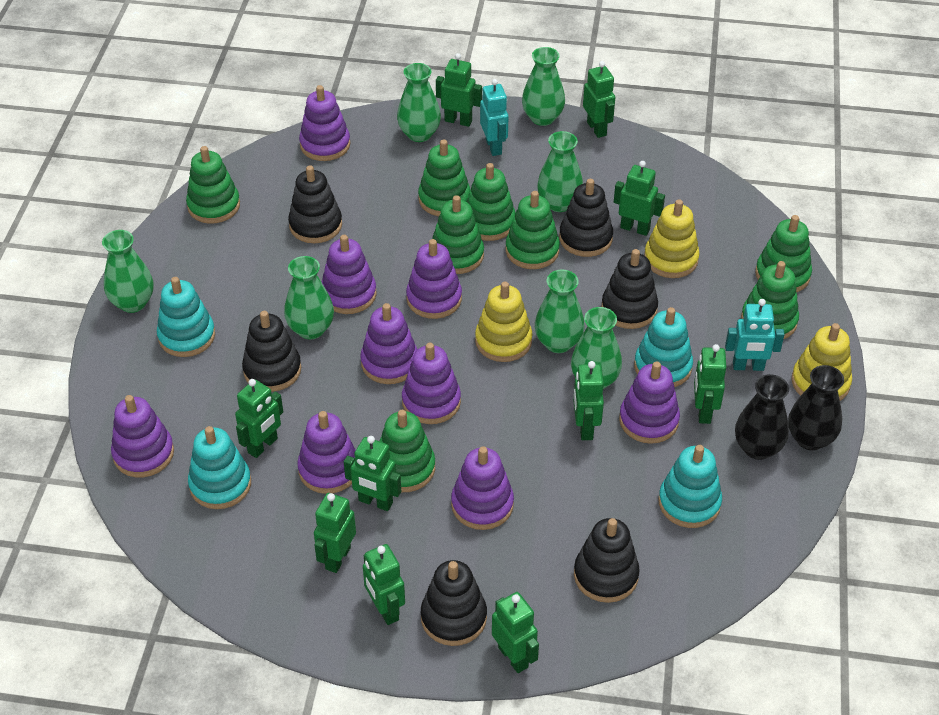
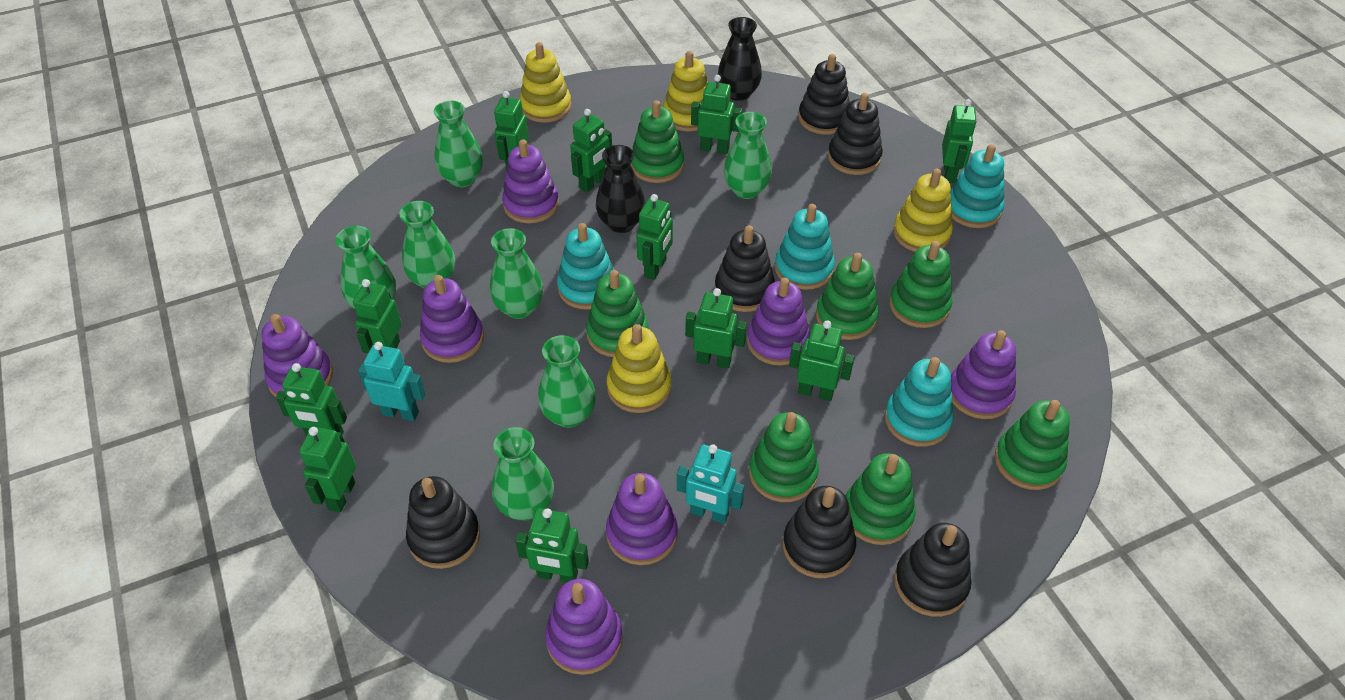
green robot: [235,379,283,458] [314,493,356,573] [344,436,401,511] [363,544,405,625] [436,53,482,127] [492,592,539,673] [573,361,604,440] [583,61,615,138] [614,161,665,236] [694,344,726,424] = 10 -> [276,363,347,436] [299,427,356,512] [353,279,402,353] [494,91,529,171] [515,508,589,583] [570,109,612,192] [636,194,673,280] [685,288,747,369] [691,75,742,154] [789,320,854,401] [942,99,977,183] = 11
green stacking toy: [186,146,240,224] [380,410,435,492] [418,139,471,216] [432,195,484,274] [467,163,515,241] [506,191,560,269] [741,261,799,339] [755,215,812,292] = 8 -> [586,270,648,357] [630,100,684,183] [749,412,819,502] [816,253,878,340] [846,453,915,545] [889,241,953,328] [995,400,1070,490] = 7
purple stacking toy: [111,395,174,478] [297,411,356,494] [299,85,350,161] [322,235,376,314] [360,303,418,384] [402,343,461,424] [406,239,462,319] [451,446,514,530] [619,361,680,444] = 9 -> [262,314,333,397] [420,275,484,363] [502,140,559,223] [545,579,623,675] [606,473,678,565] [747,278,810,366] [951,330,1016,419] = 7
yellow stacking toy: [475,282,532,362] [644,199,700,278] [791,323,852,401] = 3 -> [520,42,571,123] [607,324,671,413] [663,51,707,132] [893,169,953,252] = 4

